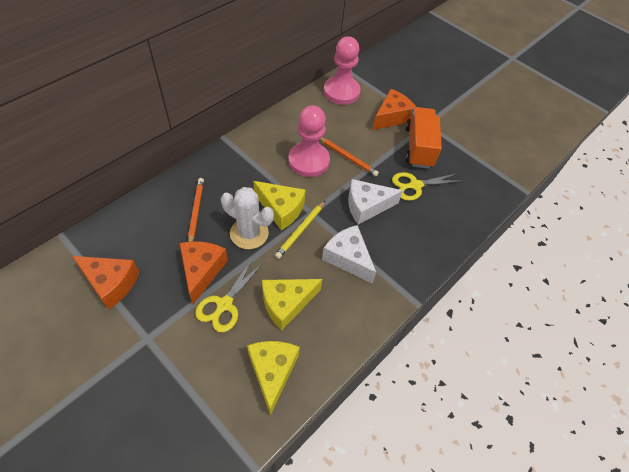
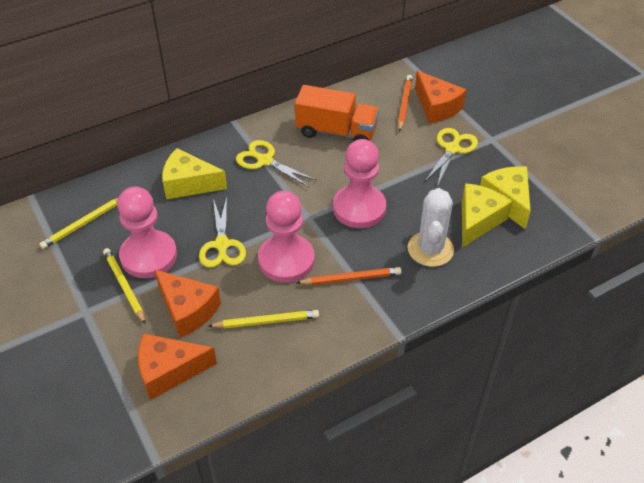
pink pawn: [288,105,330,177] [324,36,361,105] = 2 -> [117,187,177,278] [258,191,315,283] [333,139,386,228] = 3
white cheese: [322,225,376,284] [348,179,403,225] = 2 -> none = 0
yellow pencil: [275,201,325,259] = 1 -> [39,198,118,249] [103,248,146,324] [208,310,319,329] = 3
yellow scissors: [195,258,263,332] [392,172,460,201] = 2 -> [199,197,246,268] [236,140,317,187] [425,128,478,186] = 3

